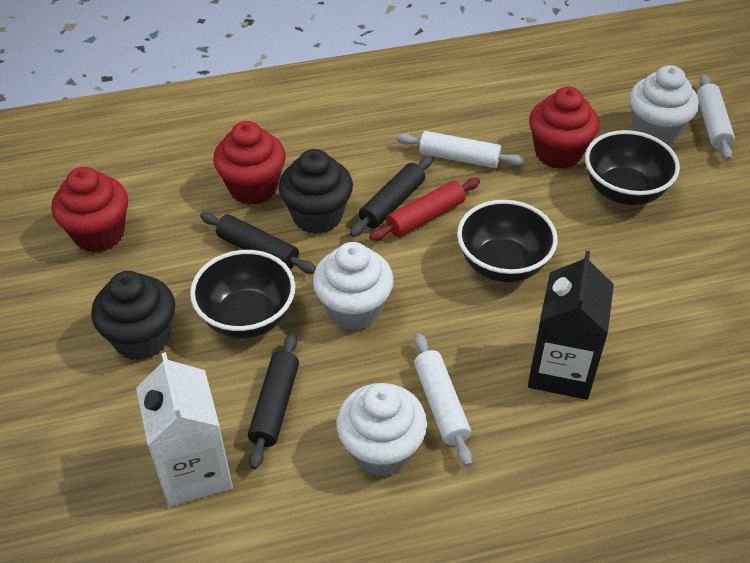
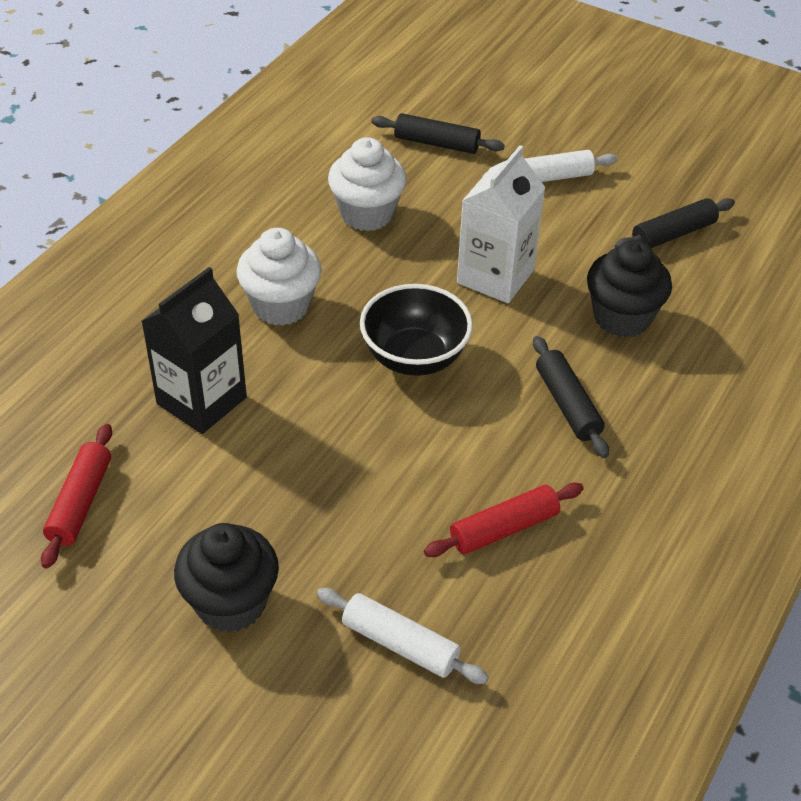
black bowl: [190,250,296,338] [457,200,558,283] [585,130,680,205] = 3 -> [360,284,473,376] = 1
red cupcake: [51,167,128,253] [213,121,286,205] [529,87,599,169] = 3 -> none = 0
red rolling pin: [369,178,480,241] = 1 -> [41,424,112,568] [424,483,584,557] = 2
white cupcake: [313,242,394,331] [336,383,427,477] [629,65,699,145] = 3 -> [236,228,321,326] [328,137,407,231] = 2
white rolling pin: [397,131,525,168] [414,333,472,467] [697,75,735,160] = 3 -> [317,588,489,684] [482,150,618,182] = 2

